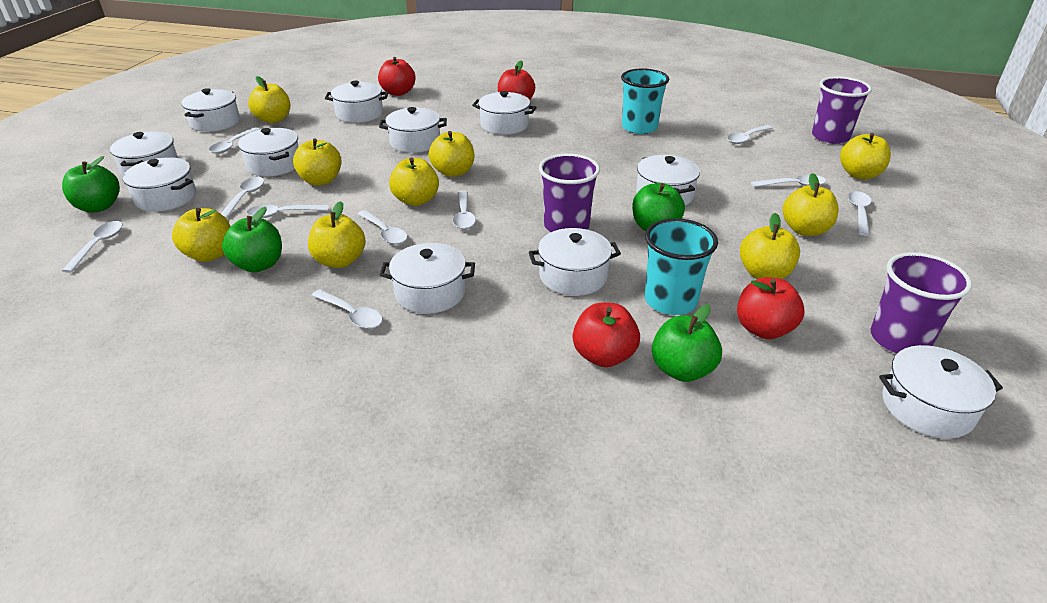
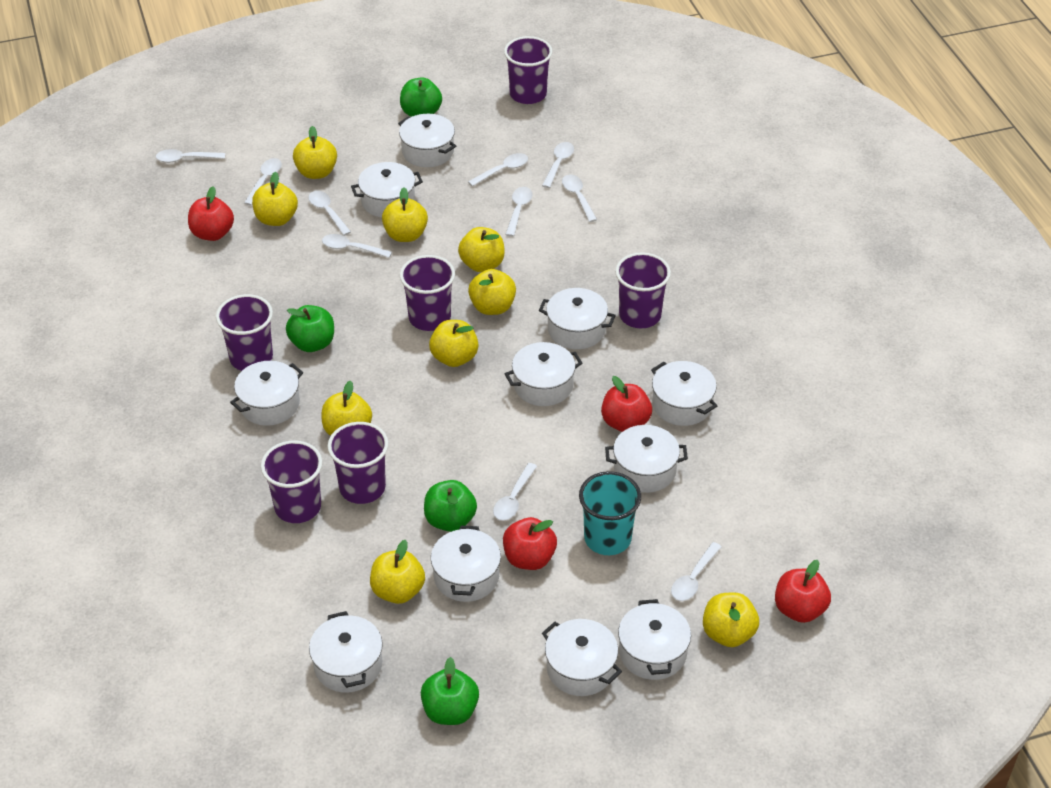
purple cup: [539,153,600,232] [812,76,872,144] [871,252,972,353] = 3 -> [216,294,273,371] [261,441,322,523] [328,422,389,504] [400,255,455,331] [504,36,552,104] [615,252,671,328] = 6
turquoise cup: [621,69,669,134] [645,218,718,315] = 2 -> [579,471,641,555] = 1

